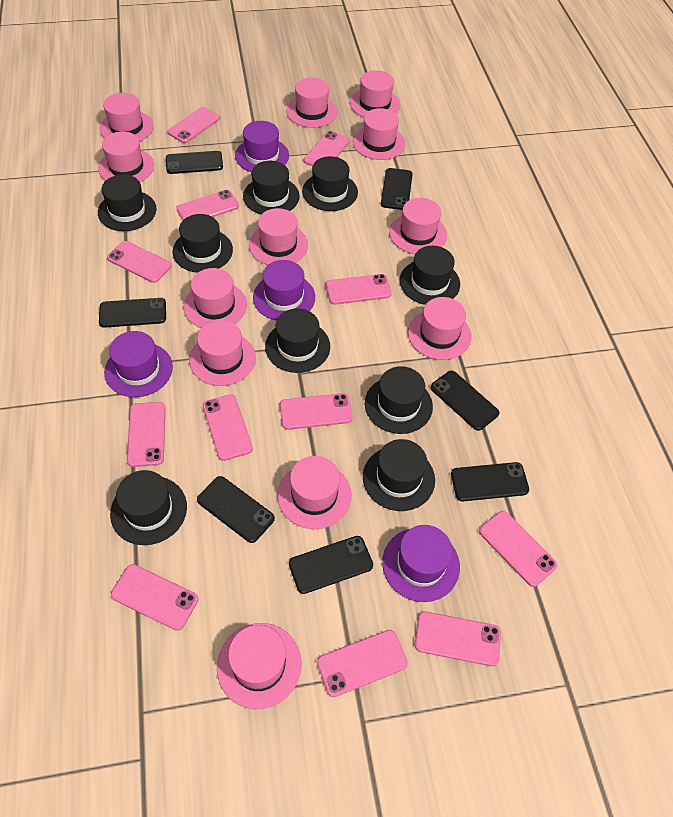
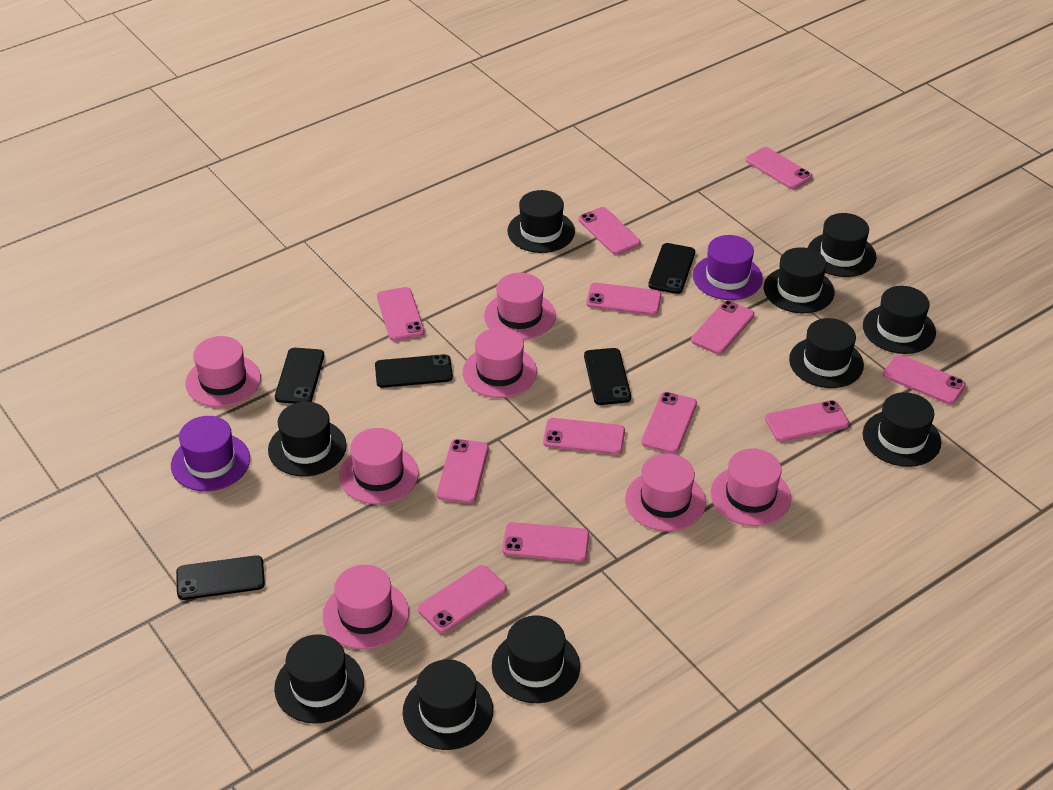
black hat: [98,174,156,231] [110,470,187,545] [172,214,233,273] [243,161,300,215] [265,308,330,373] [302,156,358,211] [363,439,435,511] [365,366,433,434] [400,246,460,305] = 9 -> [268,402,347,476] [274,634,364,724] [403,659,493,750] [492,615,580,703] [507,190,575,253] [764,247,835,313] [789,318,864,388] [808,213,877,277] [863,286,936,354] [863,392,941,467] = 10
black phone: [99,298,166,328] [166,151,223,174] [197,476,275,543] [289,536,373,594] [381,168,413,210] [430,371,499,431] [451,462,529,501] = 7 -> [176,555,265,600] [275,348,324,404] [375,354,453,388] [584,348,631,405] [648,243,695,294] = 5
pink hat: [98,131,154,182] [100,93,154,141] [183,268,247,328] [189,320,256,386] [217,623,301,709] [249,208,308,265] [277,456,352,529] [286,78,337,128] [350,70,400,117] [353,108,405,160] [389,198,447,254] [408,297,472,360] = 12 -> [185,336,261,407] [323,565,409,649] [339,428,419,504] [463,327,537,398] [484,273,556,340] [625,453,706,531] [711,448,791,526] = 7
purple hat: [104,331,173,397] [235,121,289,172] [253,260,315,321] [382,525,460,602] = 4 -> [171,416,250,491] [693,235,763,300] = 2

